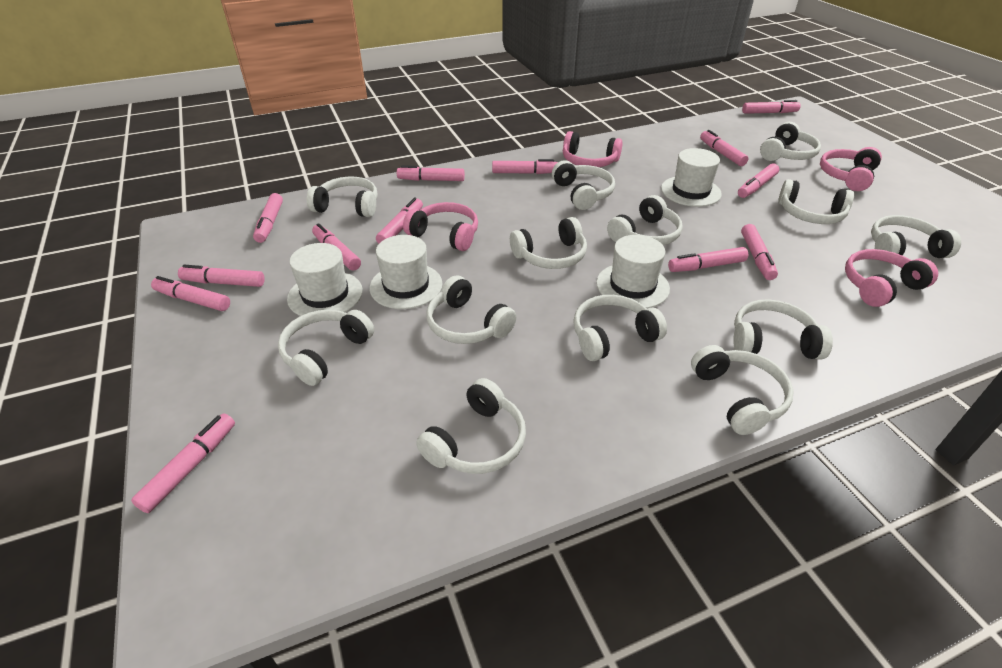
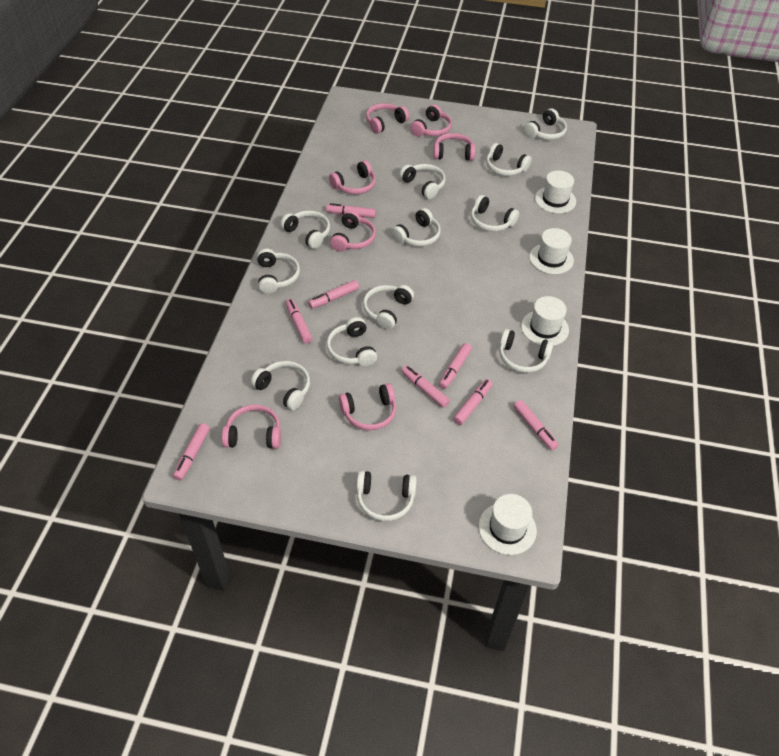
pink headphones: [403,202,478,251] [563,131,623,167] [820,147,882,191] [845,249,938,307] = 4 -> [222,405,281,449] [329,160,376,194] [330,210,376,252] [339,383,396,431] [366,103,409,134] [410,104,452,137] [433,133,475,161] = 7
pink marker: [131,414,235,513] [151,276,230,311] [178,265,265,287] [253,193,283,243] [312,223,361,271] [376,197,423,244] [397,165,465,181] [492,159,558,174] [668,247,748,272] [700,130,748,166] [738,163,779,198] [741,224,778,280] [742,100,801,114] = 13 -> [173,423,210,480] [286,299,312,343] [308,280,359,309] [326,203,376,218] [402,365,450,408] [439,343,472,389] [453,379,493,425] [514,400,559,450] = 8
white headphones: [278,310,374,386] [307,177,378,217] [416,378,526,474] [426,275,517,344] [510,217,587,269] [552,160,615,210] [573,295,667,361] [607,195,683,245] [691,345,794,435] [733,299,833,360] [760,122,821,161] [778,179,854,224] [871,215,961,258] = 13 -> [251,361,310,410] [257,249,300,294] [281,210,330,249] [327,317,377,366] [356,471,417,521] [363,285,414,330] [391,208,441,247] [399,164,446,199] [471,195,519,232] [486,143,532,176] [499,329,554,373] [524,108,567,140] = 12

